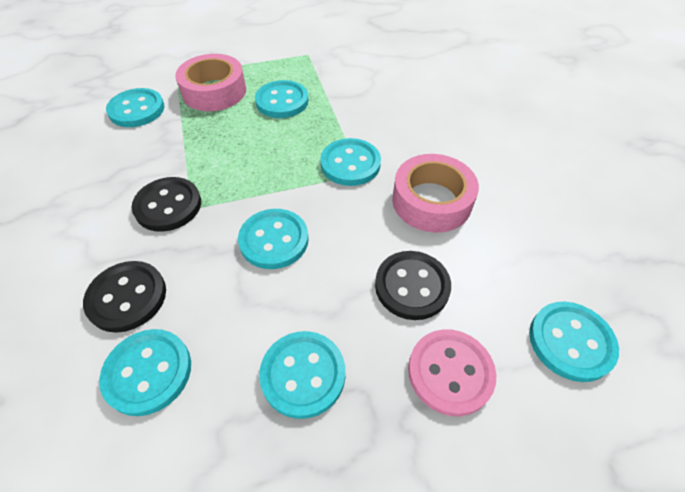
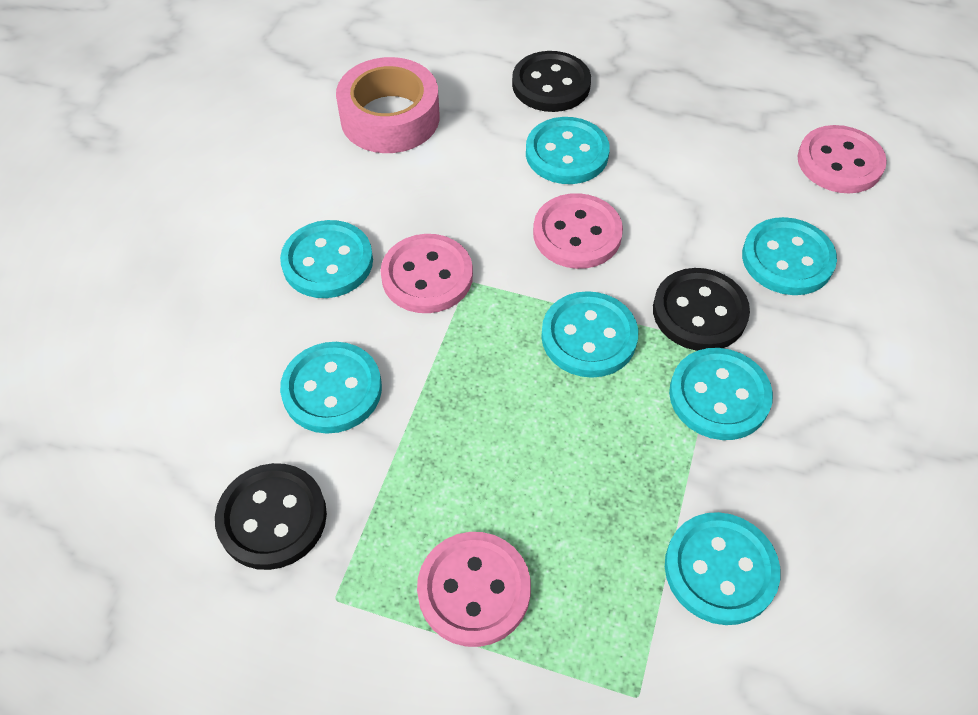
pink button: [408,329,496,416] = 1 -> [380,234,473,313] [417,532,531,647] [533,193,623,269] [798,125,887,193] = 4
pink tape: [175,54,246,111] [392,154,479,233] = 2 -> [336,57,440,153] = 1

